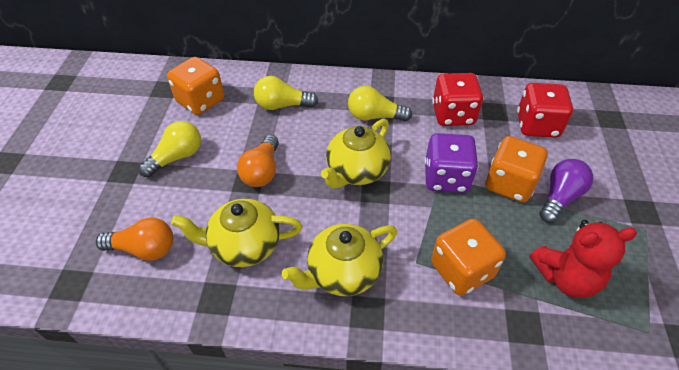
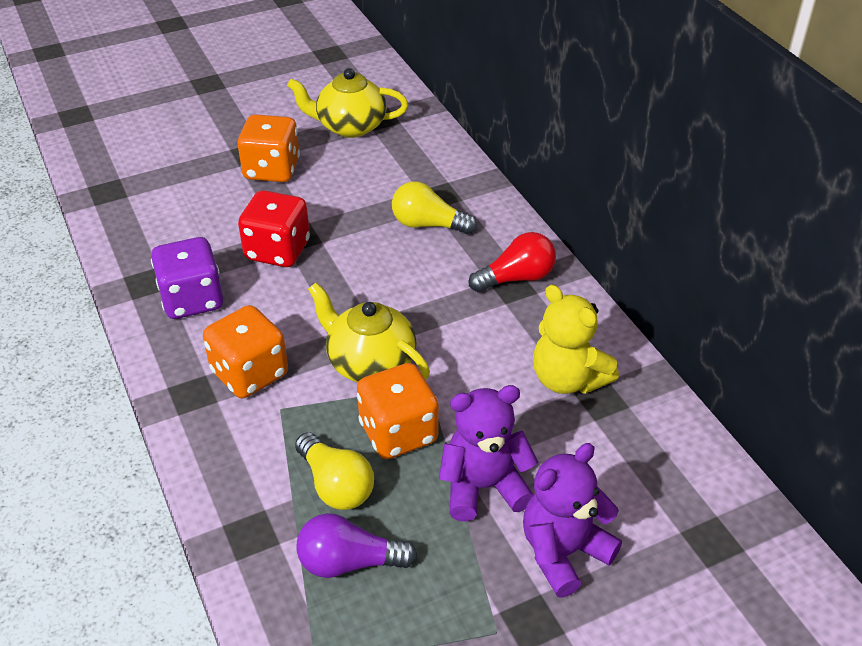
orange light bulb: [96,218,173,261] [237,135,279,187] = 2 -> none = 0
purple teddy bear: none = 0 -> [439,385,538,522] [523,443,622,598] = 2
red dice: [432,73,483,126] [517,83,573,138] = 2 -> [238,190,310,267] = 1
red light bulb: none = 0 -> [468,232,556,292] = 1
red teddy bear: [530,220,637,298] = 1 -> none = 0
yellow light bulb: [138,121,201,177] [254,76,319,110] [348,86,412,122] = 3 -> [295,432,374,510] [392,181,477,234] = 2
yellow teapot: [171,199,302,267] [282,224,397,296] [321,119,391,188] = 3 -> [287,68,408,138] [308,282,430,382] = 2
yellow teddy bear: none = 0 -> [533,285,619,394] = 1

